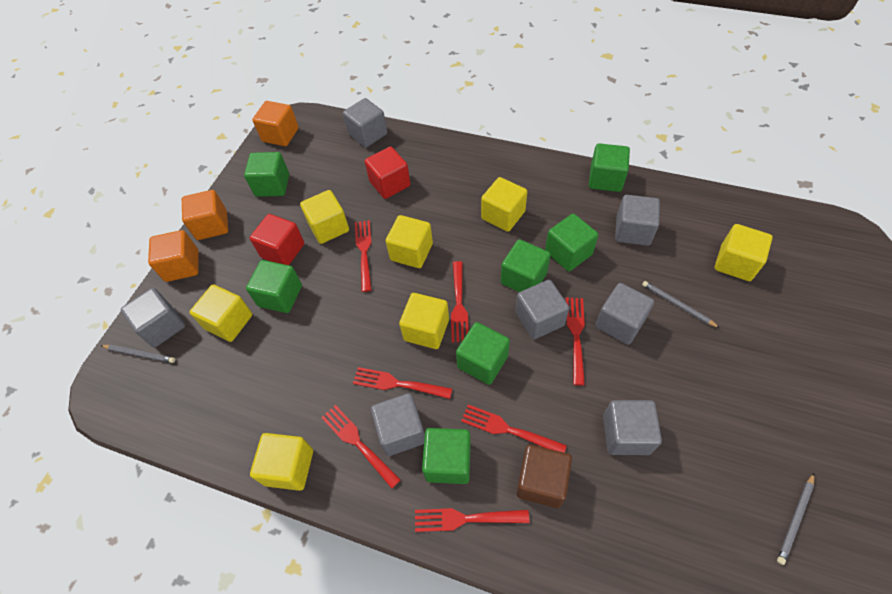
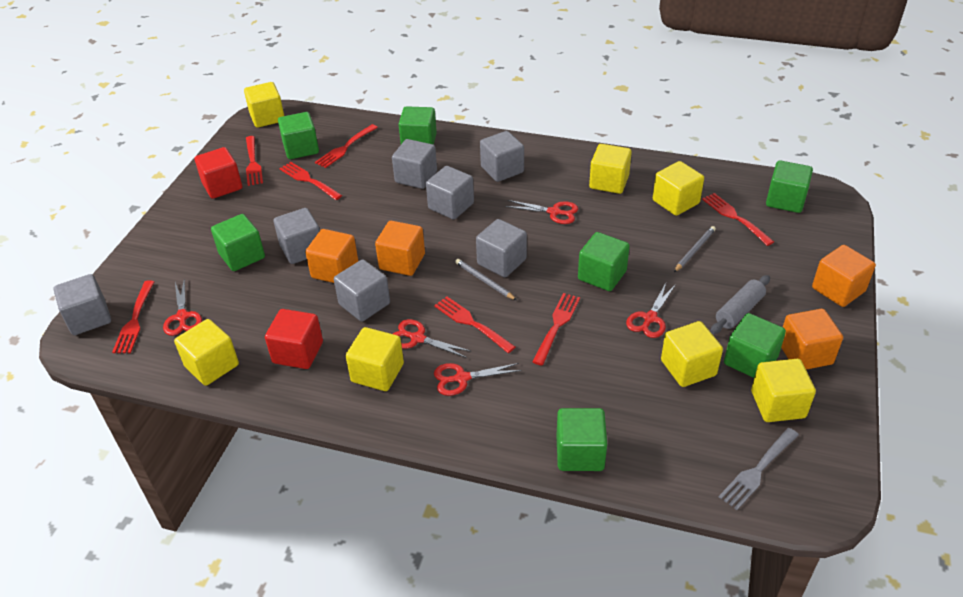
brown cube: [516,445,572,508] = 1 -> none = 0
grey fork: none = 0 -> [719,428,799,510] = 1
grey pencil: [100,345,175,363] [642,281,720,328] [777,473,815,565] = 3 -> [455,259,517,300] [674,226,716,272] = 2
grey rolling pin: none = 0 -> [710,275,770,334] = 1
orange cube: [148,230,198,282] [182,190,228,240] [252,101,299,146] = 3 -> [305,229,358,283] [375,221,425,276] [781,309,843,370] [812,245,876,307] = 4
red scissors: none = 0 -> [163,279,202,336] [393,319,470,358] [434,363,522,396] [505,200,578,224] [626,283,676,338] = 5

